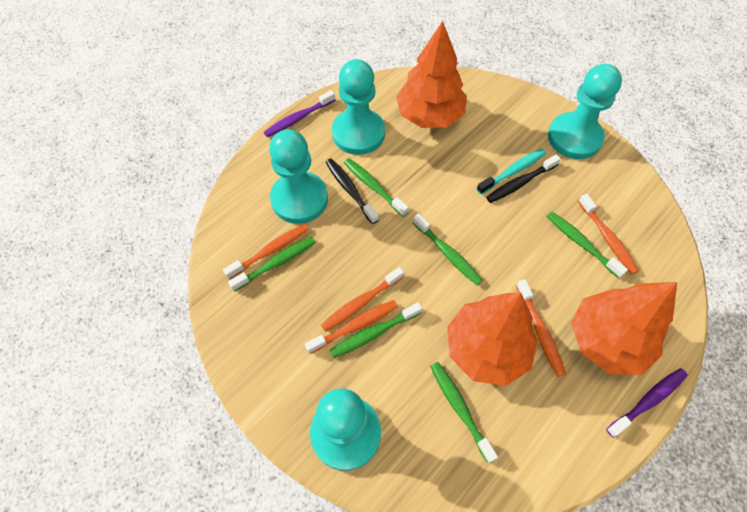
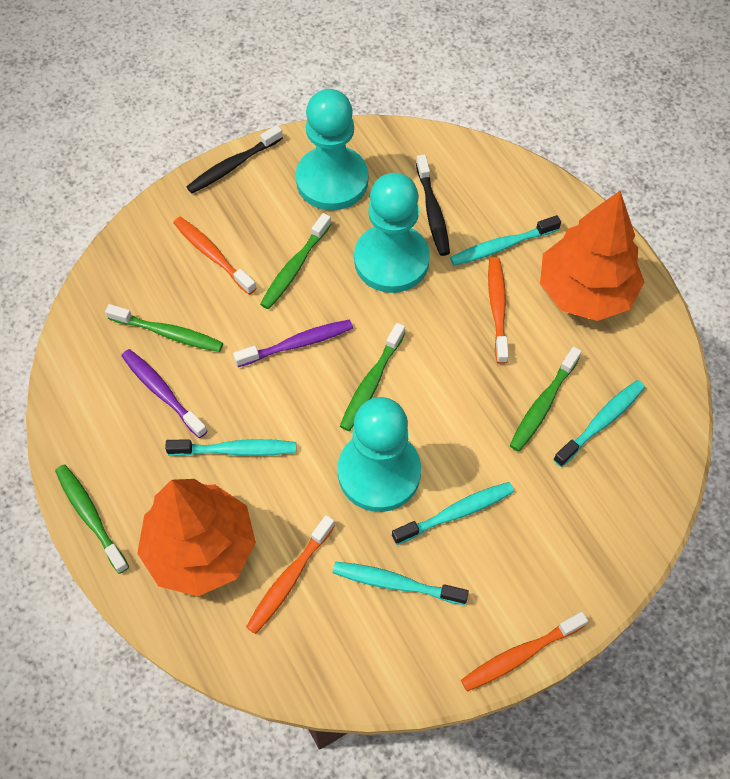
green toothbrush: [228,237,316,292] [330,302,423,358] [344,158,409,217] [413,213,483,285] [430,362,498,463] [547,211,628,278] = 6 -> [55,465,129,574] [105,304,223,352] [260,213,331,309] [340,323,405,431] [510,346,582,452] = 5
orange toothbrush: [223,224,309,280] [305,300,398,354] [321,267,404,332] [516,279,566,377] [578,194,639,274] = 5 -> [173,217,256,295] [246,515,335,634] [461,612,588,692] [488,257,509,364] = 4
orange tree: [396,21,467,128] [447,293,538,386] [571,282,677,375] = 3 -> [137,479,256,596] [540,191,644,321] = 2
turquoise pawn: [269,129,328,224] [310,388,381,471] [332,59,385,155] [548,64,622,159] = 4 -> [296,89,368,210] [338,397,421,512] [354,173,430,293] = 3
turquoise toothbrush: [477,148,546,194] = 1 -> [165,439,296,456] [333,562,469,605] [392,482,514,545] [450,215,561,266] [553,380,645,467] = 5

